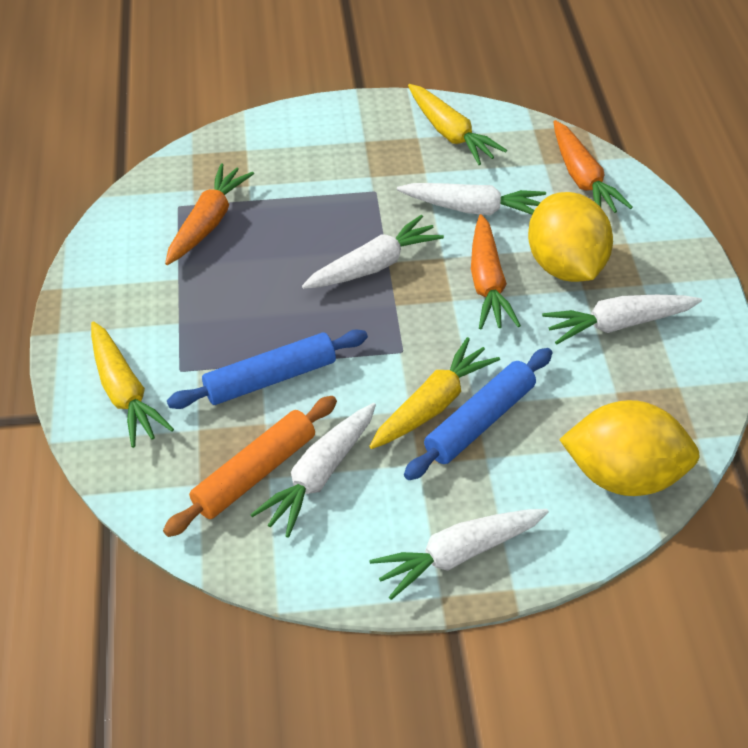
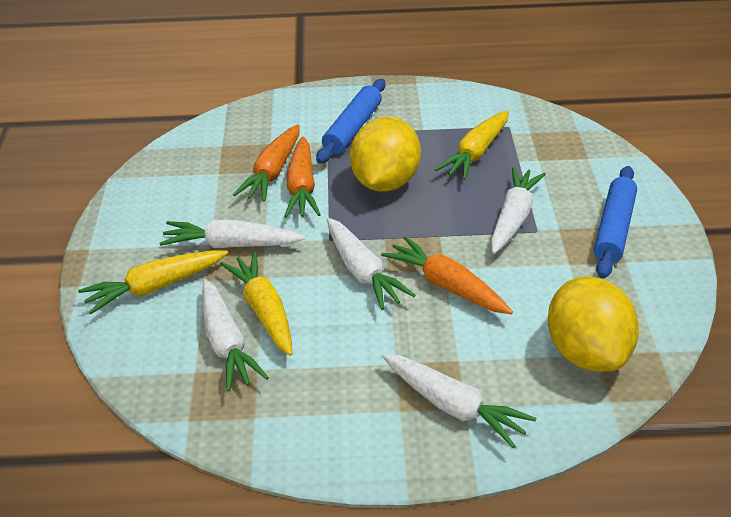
orange rolling pin: [163,396,337,537] = 1 -> none = 0

